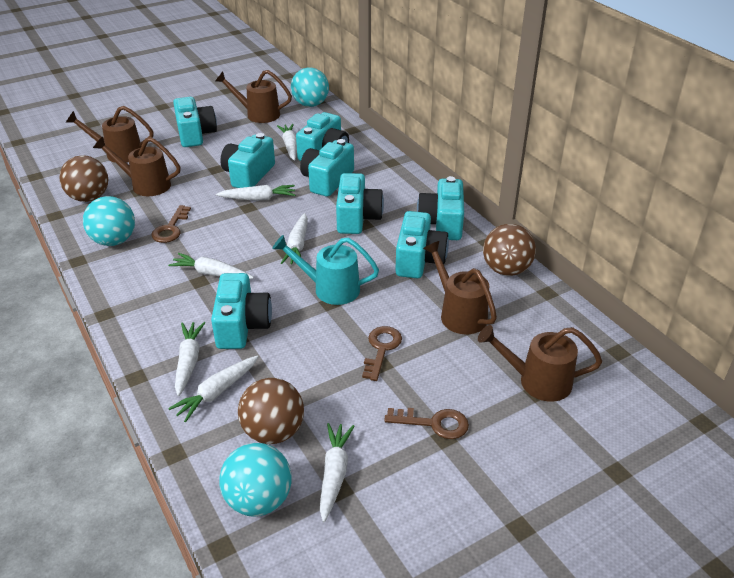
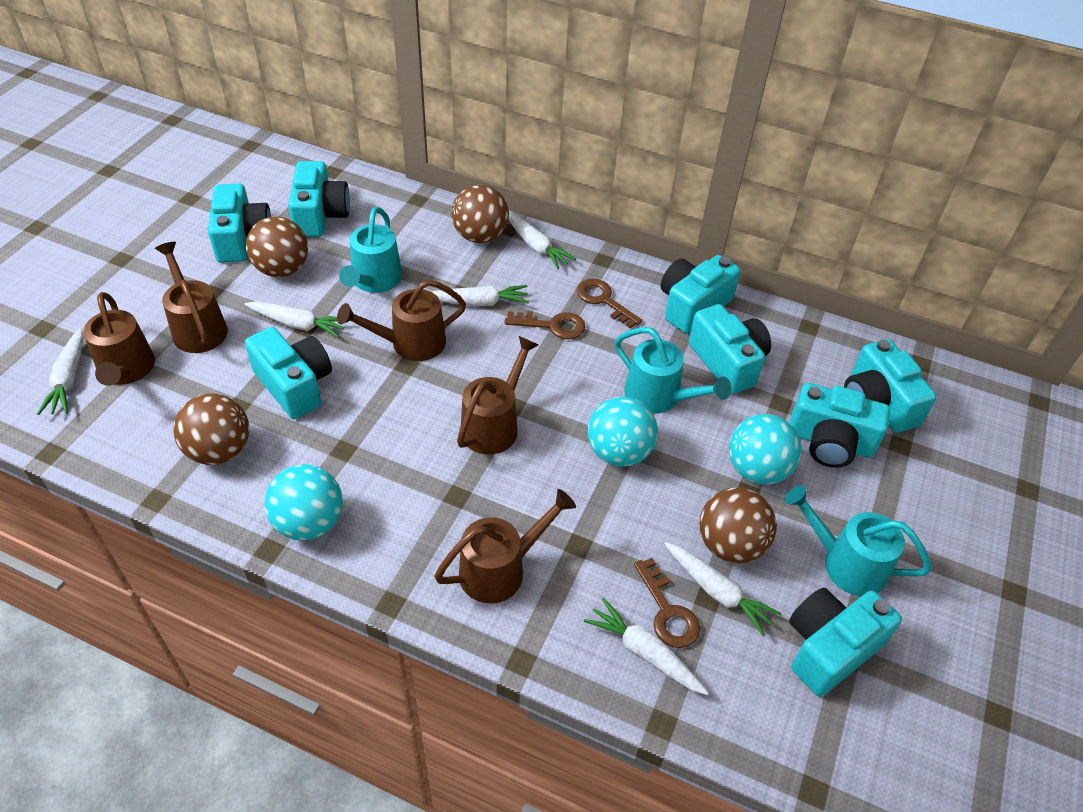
brown ball: [59,155,108,202] [238,378,304,444] [483,224,536,276] = 3 -> [173,393,249,465] [246,216,308,277] [451,185,509,243] [700,487,777,563] = 4
turquoise watering can: [272,235,379,305] = 1 -> [339,207,402,293] [615,327,731,414] [784,485,932,596] = 3
white carrot: [168,253,254,279] [168,355,258,422] [175,322,205,396] [216,185,295,201] [277,124,297,161] [281,213,308,265] [320,423,354,522] = 7 -> [37,328,84,415] [244,301,344,338] [432,285,529,306] [508,213,576,269] [584,598,709,695] [664,542,782,636] = 6

